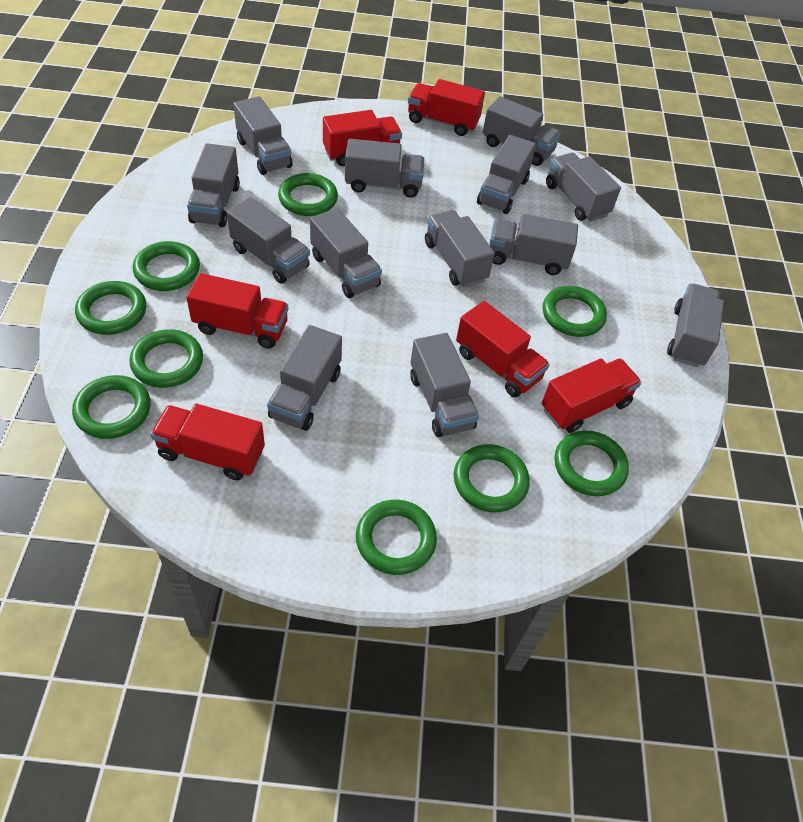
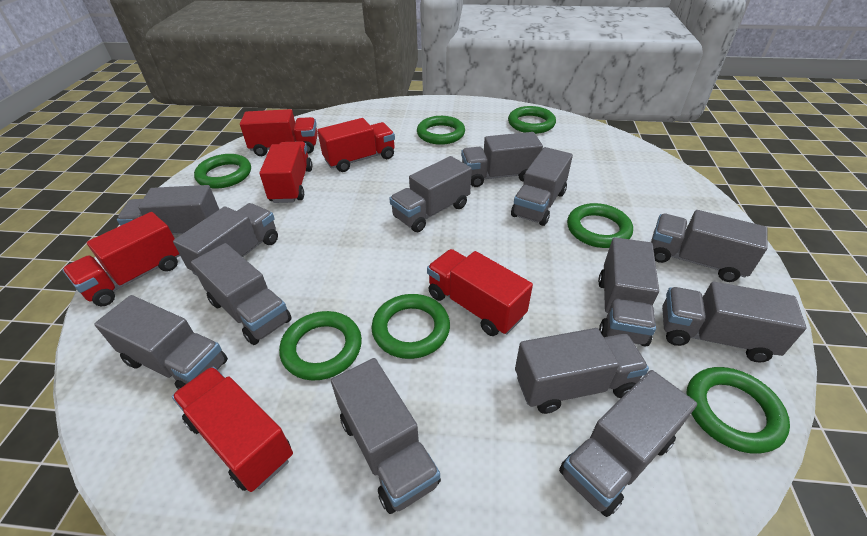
green ring: [72,375,150,439] [75,281,146,335] [130,329,203,388] [133,241,200,291] [278,173,338,216] [356,500,437,575] [454,444,530,512] [543,286,607,337] [555,430,629,496] = 9 -> [194,154,251,188] [279,311,362,381] [371,294,450,359] [417,116,465,145] [508,106,556,134] [567,203,633,248] [686,367,790,454] = 7

